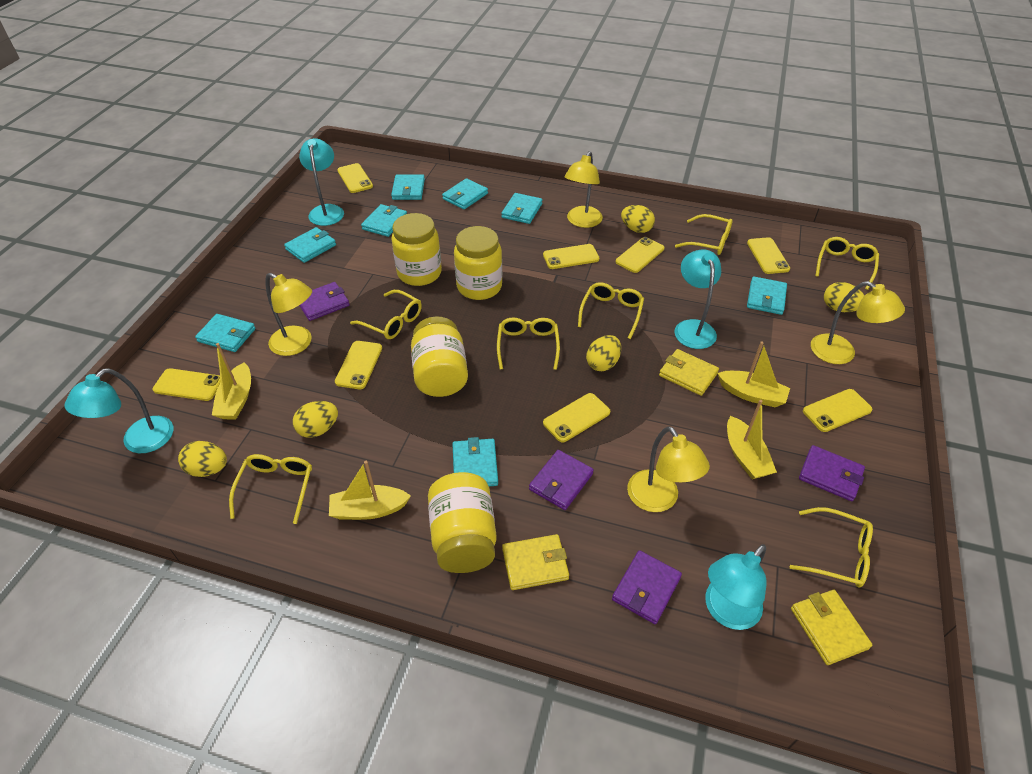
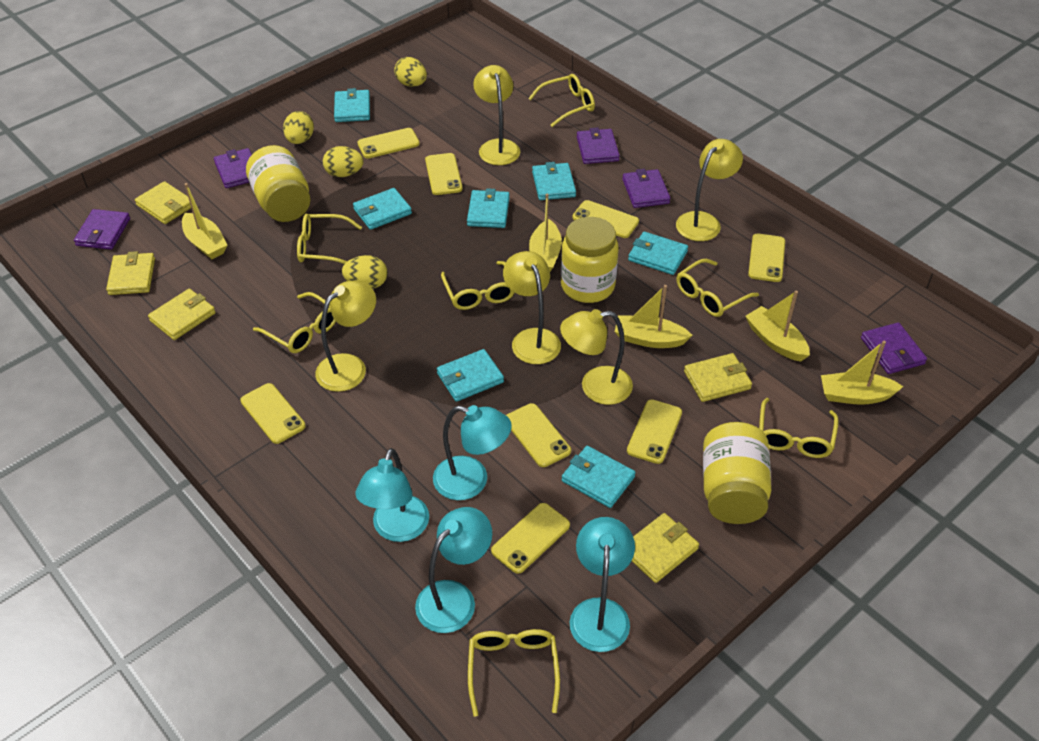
purple wallet: [299,282,350,321] [529,450,594,510] [612,550,682,624] [799,445,865,501] = 4 -> [74,209,130,250] [214,148,252,188] [577,128,620,164] [622,169,671,208] [861,322,927,374] = 5
turquoise wallet: [195,314,256,352] [284,227,336,263] [361,204,407,237] [391,174,425,200] [442,178,488,209] [452,437,498,486] [501,193,543,224] [747,276,787,315] = 8 -> [334,88,370,122] [353,188,412,230] [437,349,504,402] [467,188,510,228] [532,162,576,200] [562,446,636,508] [628,232,688,275] = 7
yellow boat: [212,343,251,420] [329,461,411,520] [717,341,790,407] [727,400,777,479] = 4 -> [182,183,227,259] [529,194,562,271] [615,285,692,348] [745,291,810,362] [821,341,903,405] = 5
yellow egg: [178,441,227,477] [293,401,338,438] [586,335,621,371] [621,205,655,233] [824,282,864,312] = 5 -> [283,111,314,144] [323,146,364,177] [342,255,388,289] [394,57,427,87] = 4
yellow jar: [391,213,442,286] [411,316,468,397] [428,472,497,573] [454,226,502,300] = 4 -> [246,145,311,222] [561,217,619,303] [703,422,771,524] = 3
yellow lamp: [265,273,312,356] [565,151,603,228] [627,426,710,512] [811,281,905,364] = 4 -> [315,281,376,392] [473,65,520,165] [503,251,561,364] [560,309,633,405] [676,139,743,241] = 5
yellow wallet: [502,534,569,590] [659,349,719,396] [791,590,872,665] = 3 -> [106,251,155,295] [135,181,191,224] [148,289,216,340] [632,513,699,583] [684,353,752,402] = 5

